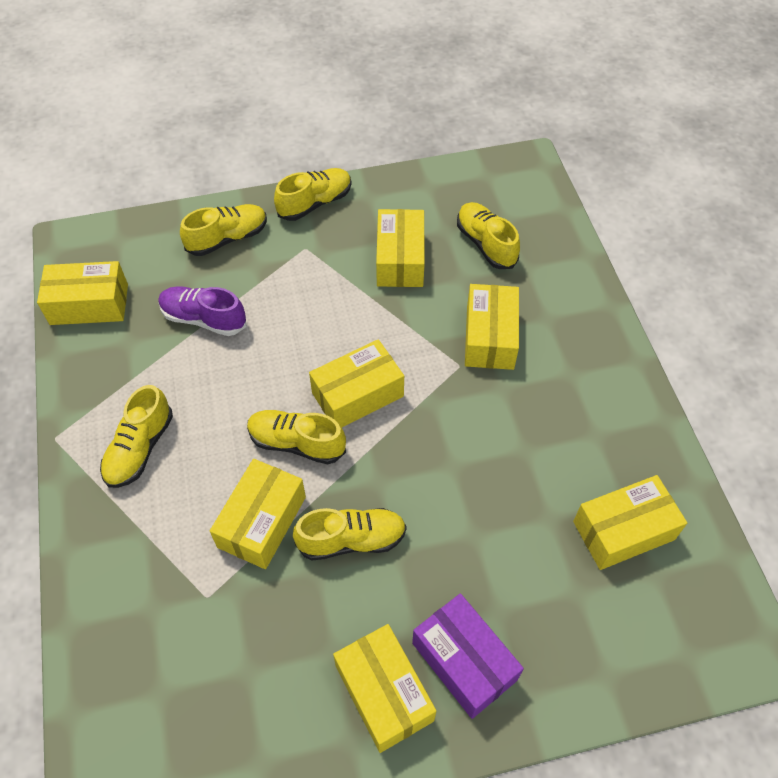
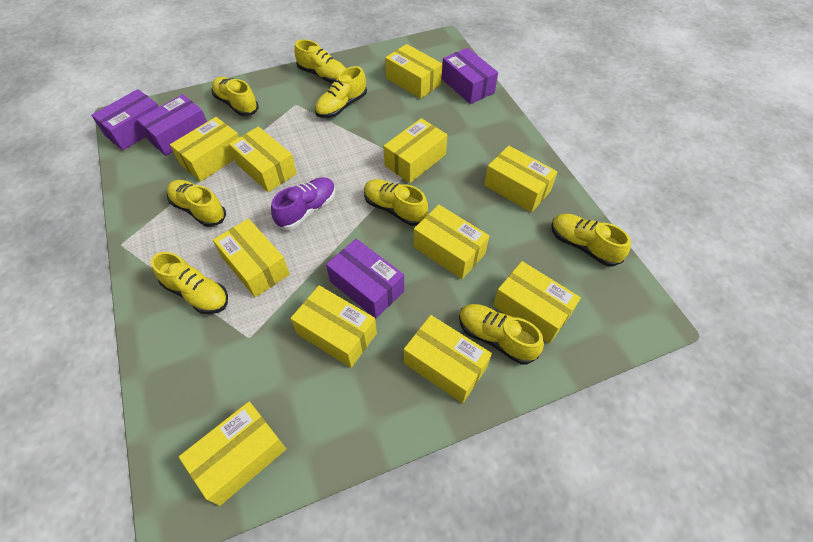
purple box: [412,593,524,719] = 1 -> [91,89,159,150] [136,94,207,156] [326,239,404,319] [442,48,498,104] = 4
yellow box: [37,261,128,325] [210,459,306,569] [309,339,404,428] [333,624,436,753] [376,209,425,287] [465,284,519,370] [573,475,687,570] = 7 -> [170,117,239,182] [179,401,286,506] [213,218,290,297] [229,127,297,192] [290,285,377,368] [383,118,448,183] [385,44,442,99] [404,315,492,403] [413,205,489,279] [484,146,557,213] [493,261,581,344] = 11
yellow shoe: [100,385,173,488] [180,204,267,256] [247,410,346,464] [274,168,352,221] [293,508,407,560] [457,202,520,269] = 6 -> [151,252,228,314] [167,180,226,227] [212,77,259,116] [294,39,346,83] [315,66,367,118] [364,179,428,226] [459,304,544,364] [551,214,631,267] = 8

